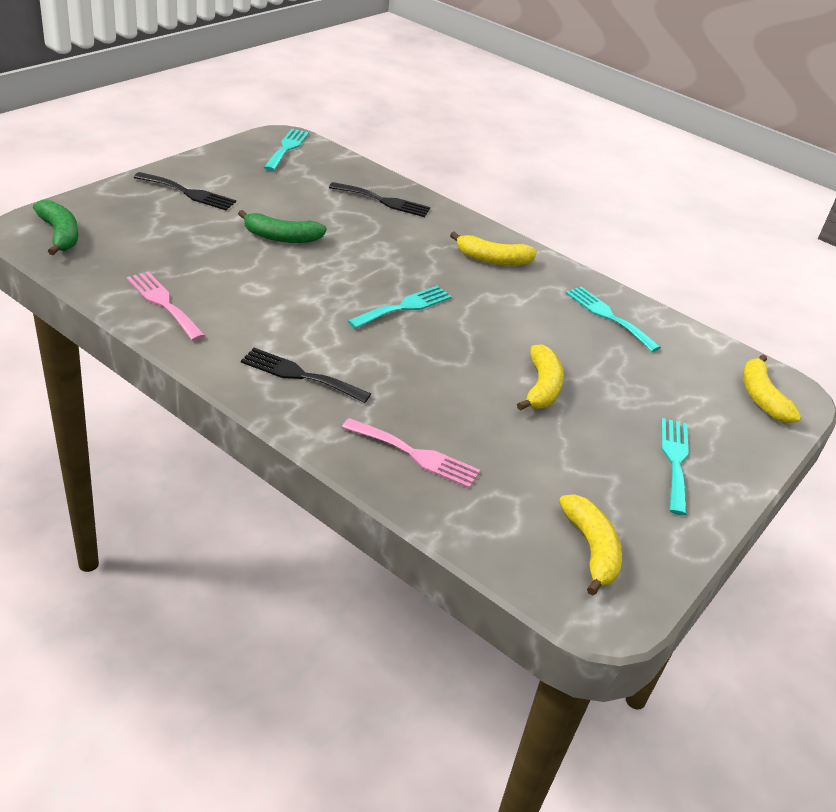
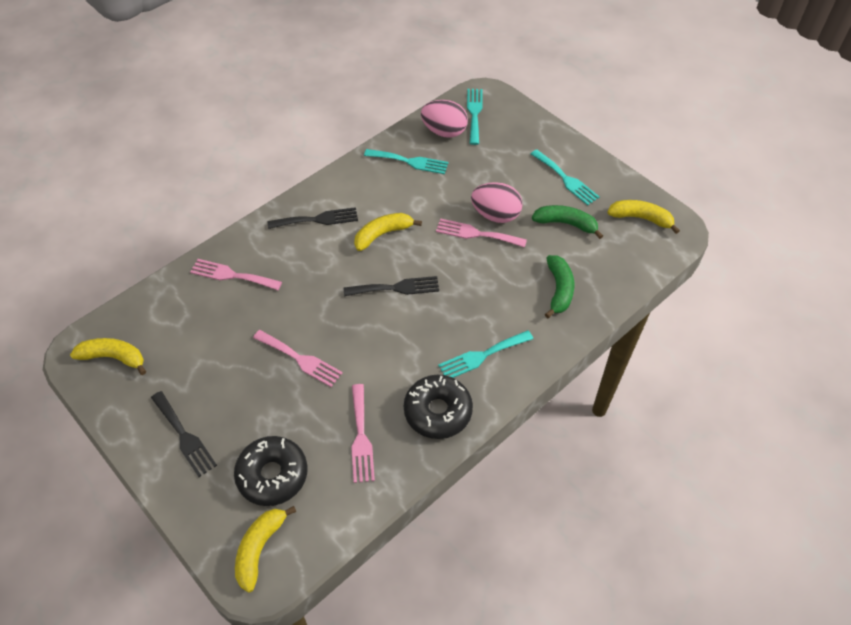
black donut: none = 0 -> [234,436,307,506] [404,375,473,439] = 2
pink egg: none = 0 -> [421,100,468,138] [471,182,523,223] = 2
pink fork: [127,272,205,341] [342,418,480,488] = 2 -> [190,259,282,290] [253,330,343,387] [351,384,375,483] [436,218,527,248] = 4

